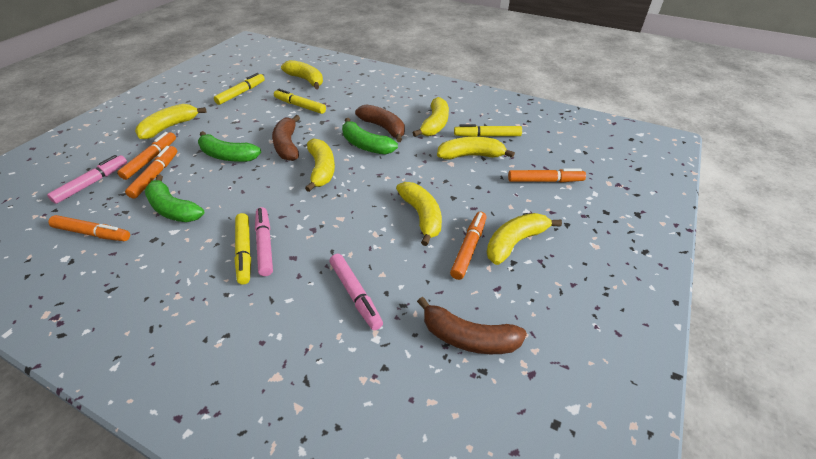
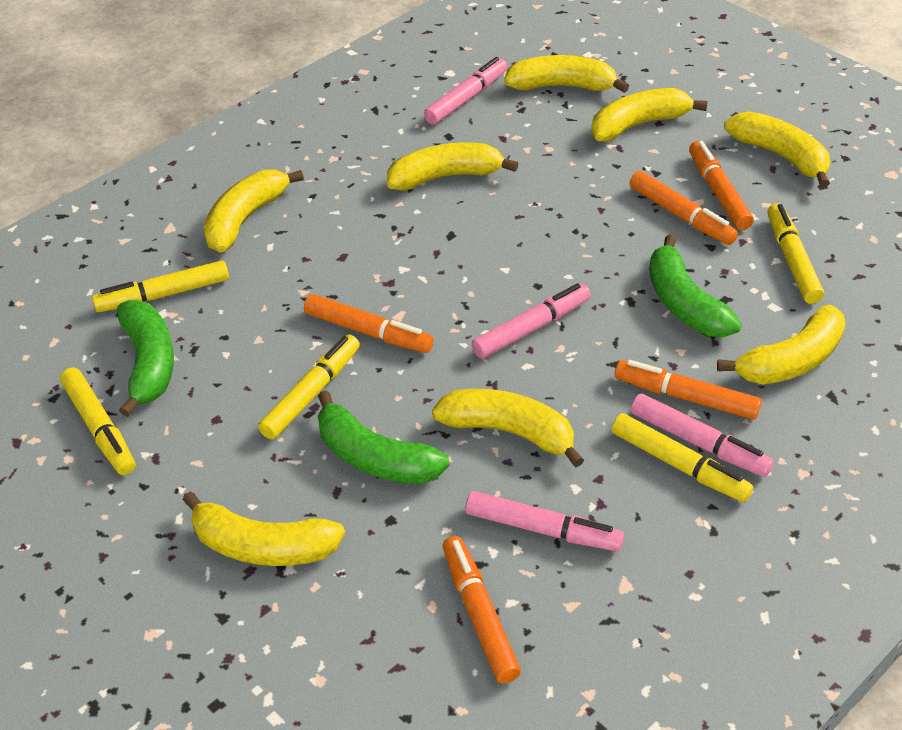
brown banana: [272,115,300,161] [355,104,405,142] [417,297,527,354] = 3 -> none = 0
pink marker: [47,155,127,204] [255,207,273,276] [330,254,383,330] = 3 -> [424,57,507,125] [465,491,624,551] [472,283,591,359] [631,393,773,477] = 4
yellow banana: [135,104,207,139] [281,60,323,89] [305,139,335,192] [396,182,442,246] [413,97,449,137] [437,137,515,160] [487,213,562,265] = 7 -> [183,491,345,566] [203,170,304,252] [387,142,518,191] [432,389,584,467] [504,55,629,93] [591,88,708,142] [717,305,846,385] [724,111,830,188] = 8
yellow marker: [214,73,265,105] [234,213,251,285] [274,89,326,114] [454,124,522,137] = 4 -> [60,367,135,475] [92,260,229,312] [258,334,360,440] [611,413,753,502] [767,203,824,304] = 5

